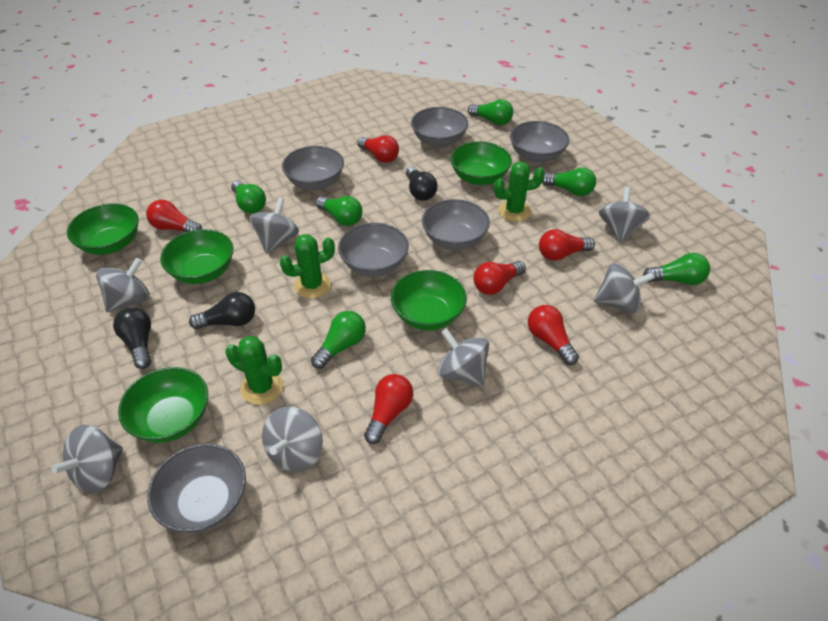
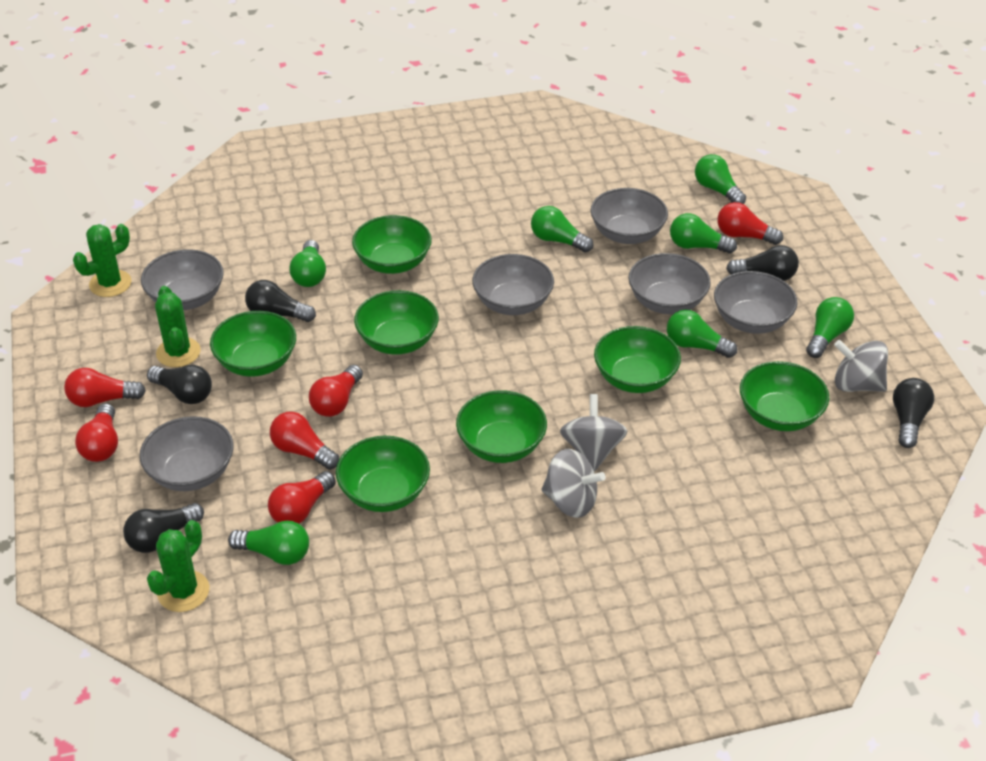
black light bulb: [113,307,151,369] [189,292,255,329] [406,166,438,201] = 3 -> [123,503,204,553] [147,365,212,404] [245,280,316,322] [726,245,799,281] [893,378,934,448] = 5
green bowl: [67,203,139,255] [118,367,208,443] [160,229,233,284] [391,270,467,330] [450,141,512,185] = 5 -> [210,311,296,377] [336,436,430,512] [352,215,432,274] [354,290,439,355] [456,390,547,463] [594,326,681,393] [740,361,829,431] = 7
green light bulb: [231,181,266,214] [311,311,366,369] [316,196,362,226] [468,99,513,125] [542,167,596,196] [643,253,710,285] = 6 -> [228,520,309,565] [289,240,326,287] [531,206,593,253] [667,310,737,358] [670,213,737,254] [695,154,746,204] [806,297,854,358] = 7
grey spinning top: [51,425,123,493] [96,258,150,312] [249,197,299,254] [262,407,323,472] [438,328,489,387] [594,263,655,314] [599,187,651,243] = 7 -> [541,449,606,518] [560,394,628,471] [834,340,888,392] = 3

